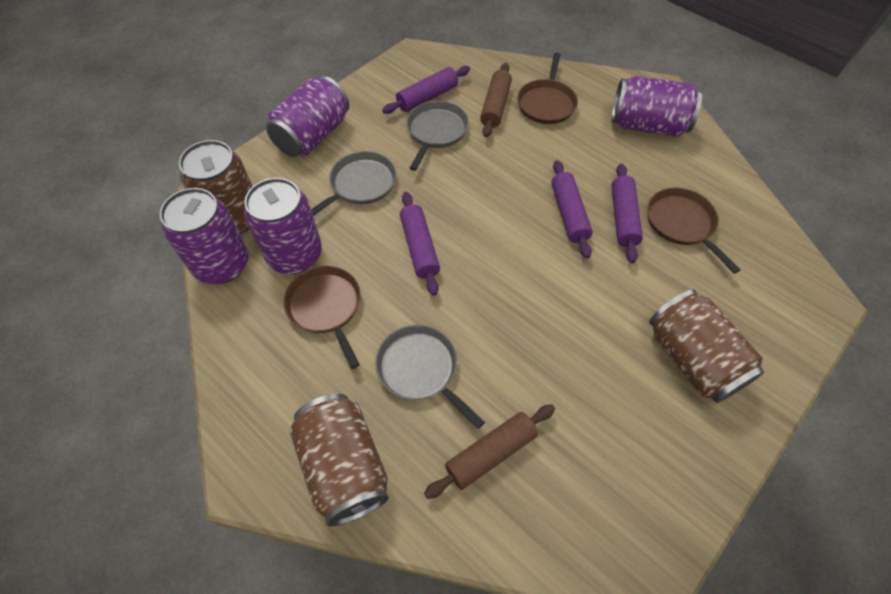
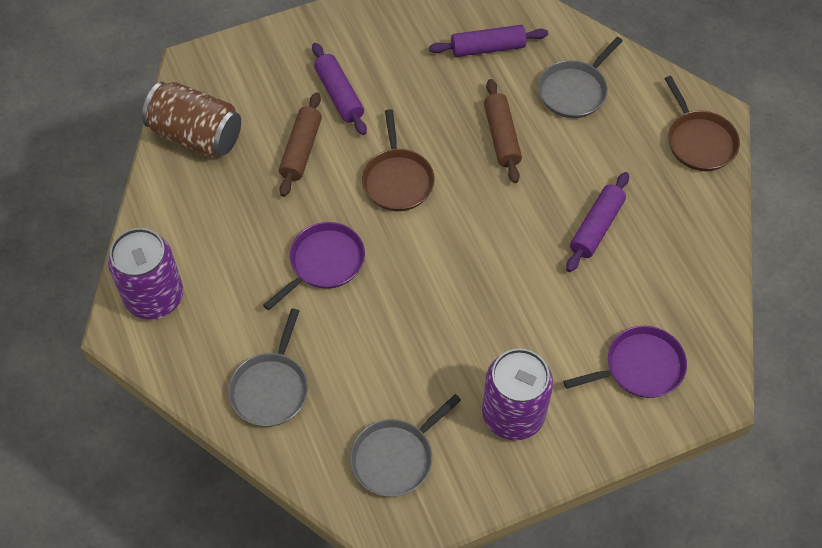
brown can: [179,140,253,234] [290,394,389,526] [649,289,764,403] = 3 -> [142,82,241,158] = 1
brown pan: [283,266,361,369] [517,52,578,124] [647,188,740,274] = 3 -> [362,109,435,211] [664,76,740,171] = 2
purple can: [160,188,249,284] [244,178,322,274] [266,76,349,157] [611,76,702,137] = 4 -> [108,228,183,319] [482,348,553,440] = 2
purple pan: none = 0 -> [263,222,365,310] [563,326,687,398] = 2
purple rolling pin: [382,66,470,114] [400,192,440,296] [551,160,593,259] [611,163,643,263] = 4 -> [312,43,367,135] [429,25,548,57] [566,172,629,272] = 3

